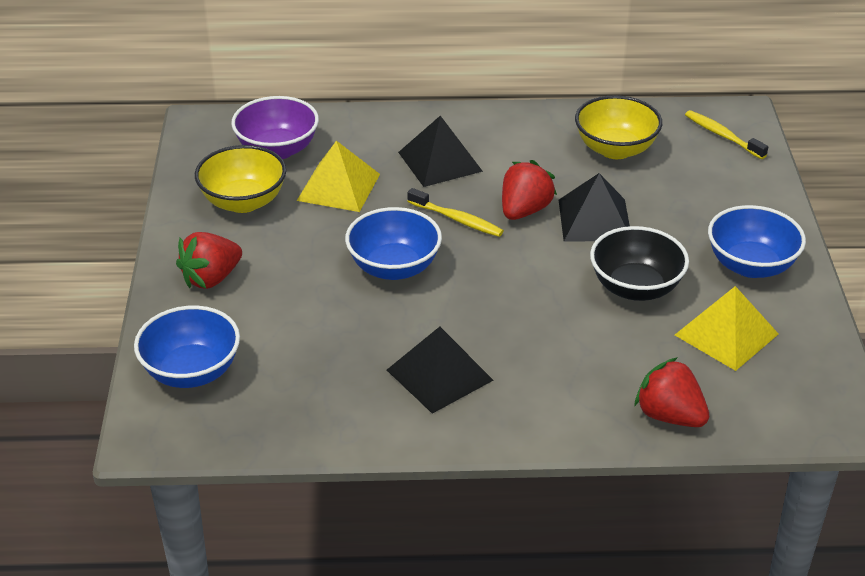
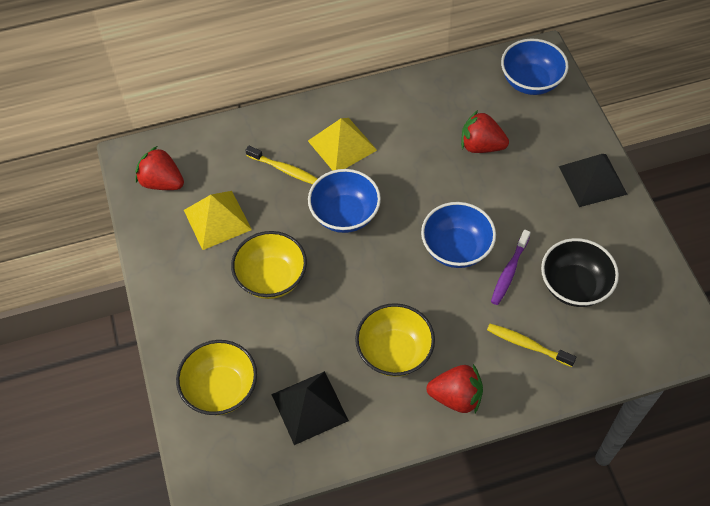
black pyramid: [387,327,493,414] [398,116,483,187] [559,173,630,241] = 3 -> [271,371,349,445] [559,154,628,207] = 2
purple bowl: [231,96,319,159] = 1 -> none = 0
purple toothbrush: none = 0 -> [491,230,531,305] = 1
yellow bowl: [195,145,286,213] [575,95,662,159] = 2 -> [176,340,257,415] [231,231,307,299] [355,303,435,377] = 3

